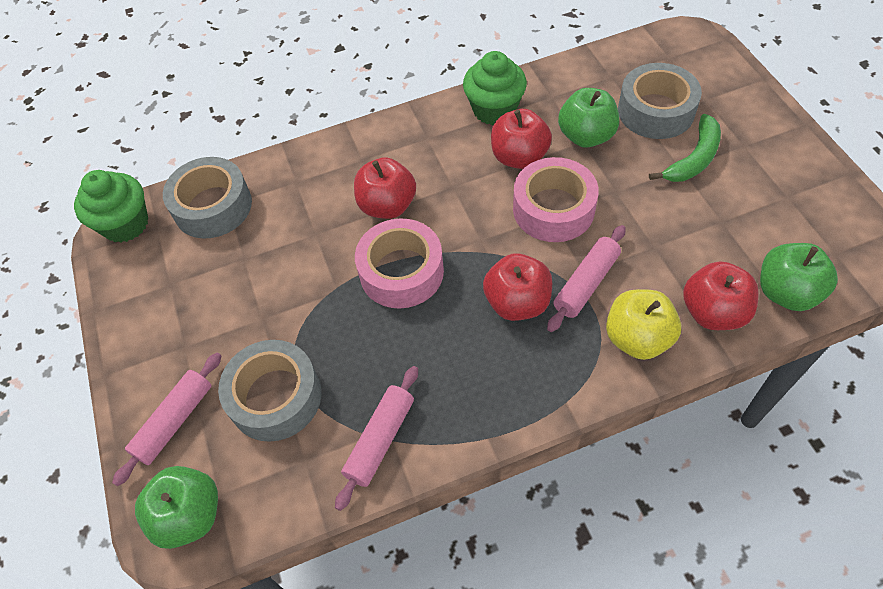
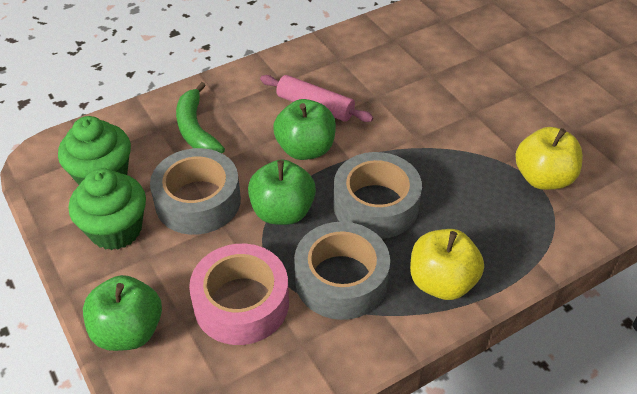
pink rolling pin: [112,353,221,486] [335,366,418,511] [547,225,626,332] = 3 -> [260,75,373,122] = 1
pink tape: [355,218,444,308] [513,157,599,242] = 2 -> [189,244,289,345] = 1
red apple: [354,157,416,219] [483,253,552,321] [491,109,552,169] [683,261,759,330] = 4 -> none = 0
yellow apple: [606,289,681,360] = 1 -> [410,229,484,300] [515,127,583,190] = 2

